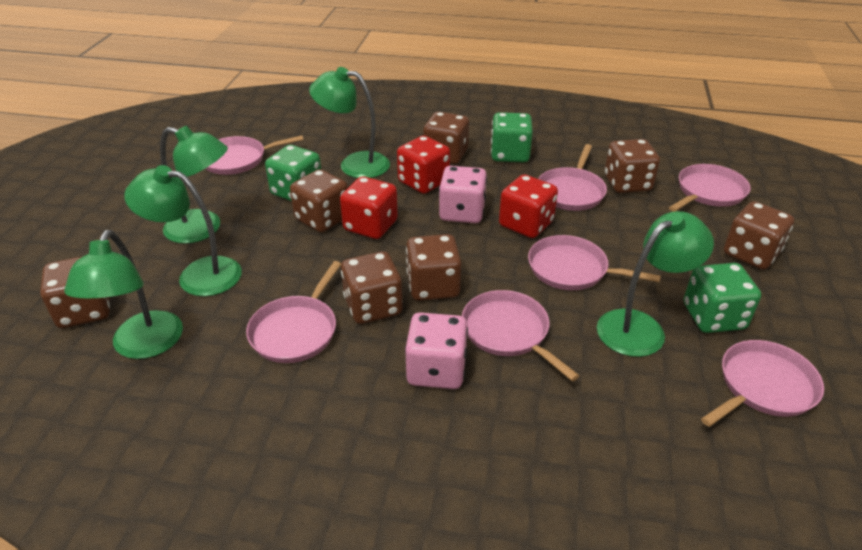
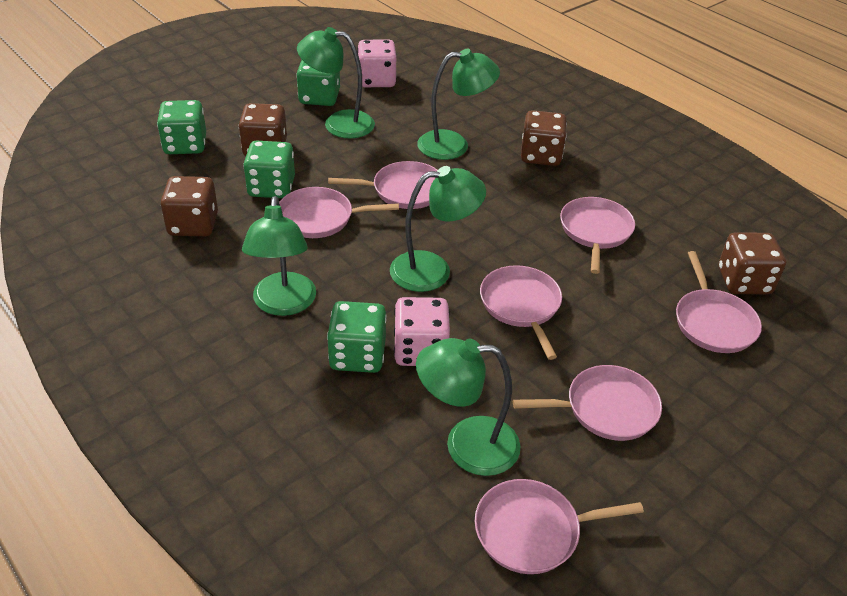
brown dice: [40,256,110,328] [290,169,348,232] [341,251,403,324] [406,234,461,301] [423,112,469,164] [604,139,660,193] [724,201,794,270] = 7 -> [161,176,218,236] [239,103,287,156] [521,110,567,166] [719,232,786,294] = 4
green dice: [265,145,321,201] [491,112,533,162] [684,263,761,333] = 3 -> [157,100,206,154] [243,141,295,198] [296,60,340,106] [327,301,387,373] = 4
red dice: [340,176,398,239] [397,136,450,194] [499,174,558,238] = 3 -> none = 0

